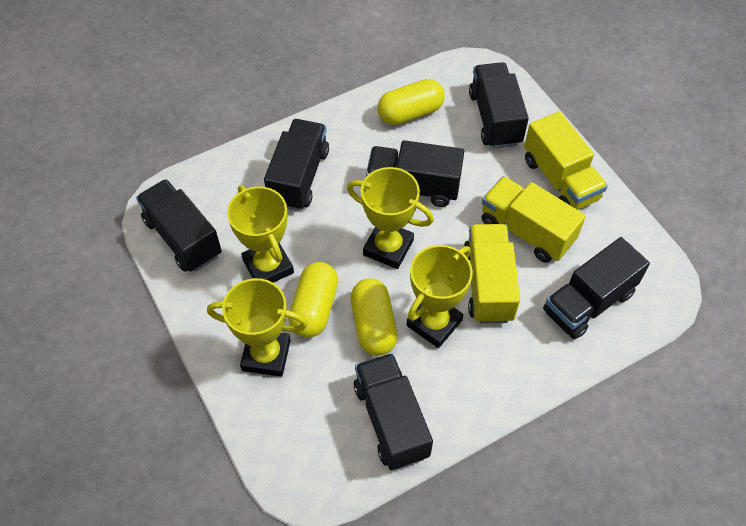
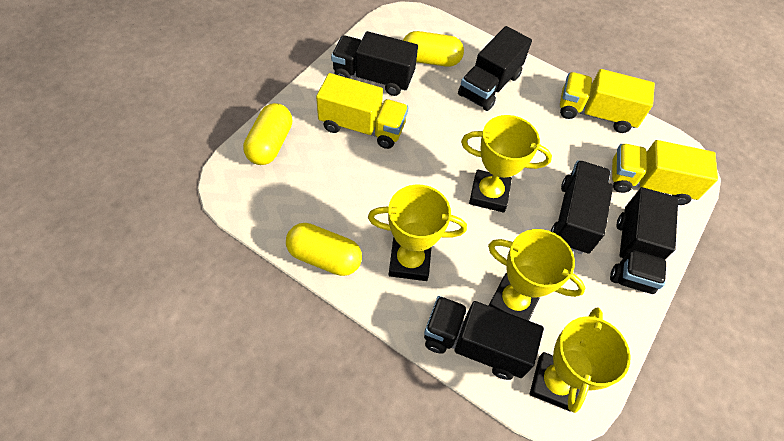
black truck: [136,179,222,272] [264,119,329,211] [354,353,433,470] [366,140,464,207] [469,62,529,148] [543,237,650,339] = 6 -> [331,31,418,96] [424,296,544,380] [458,26,532,111] [551,160,613,254] [610,187,678,294] = 5

